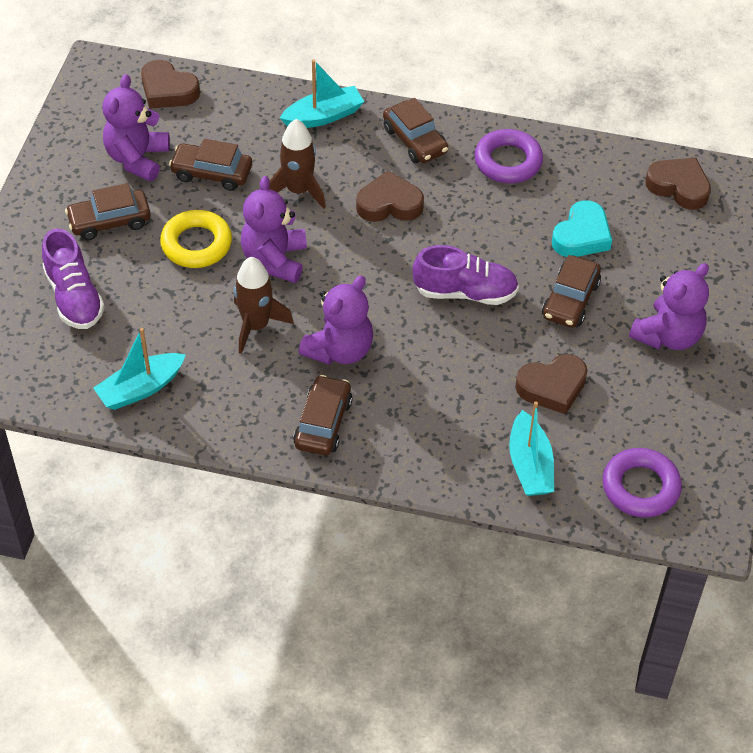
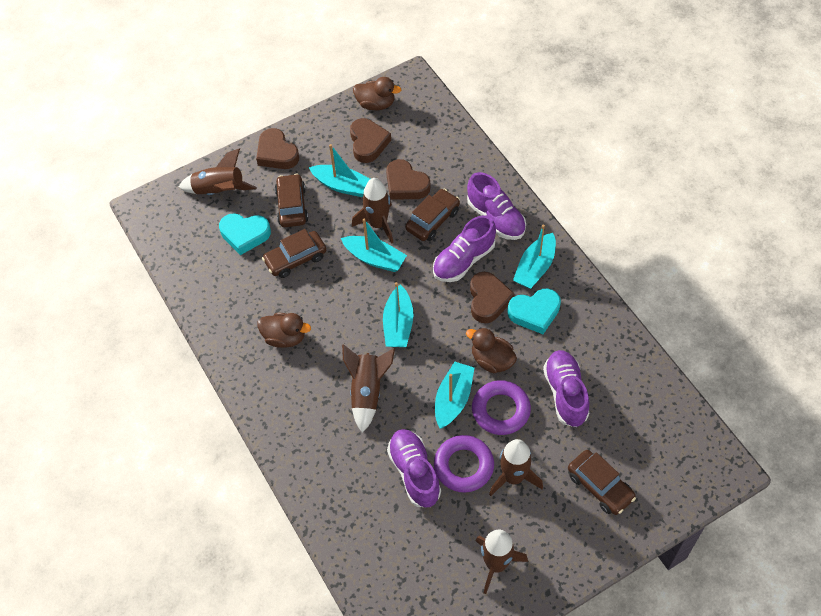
brown car: [65,183,151,240] [169,139,252,191] [293,375,353,455] [383,98,448,163] [542,255,601,328] = 5 -> [262,229,326,278] [275,174,308,227] [405,189,460,241] [568,450,636,515] = 4
brown duck: none = 0 -> [258,313,311,348] [353,77,401,110] [466,327,517,373] = 3
brown rocket: [234,257,294,354] [269,119,326,209] = 2 -> [179,148,257,195] [342,344,395,433] [352,178,393,244] [476,530,528,594] [489,439,543,496] = 5
purple shoe: [42,228,105,329] [412,245,519,305] = 2 -> [387,429,441,508] [433,215,496,282] [467,172,526,240] [543,350,589,427] = 4
purple teddy bear: [102,74,170,181] [241,176,307,283] [299,276,373,365] [629,263,709,350] = 4 -> none = 0
turquoise boat: [93,328,186,410] [280,60,364,128] [509,401,554,496] = 3 -> [309,144,370,197] [341,219,407,272] [383,282,414,347] [435,362,474,429] [513,224,556,289] = 5
turquoise heart: [552,200,612,257] = 1 -> [219,213,271,255] [507,289,561,334] = 2
yellow ring: [160,210,232,268] = 1 -> none = 0

